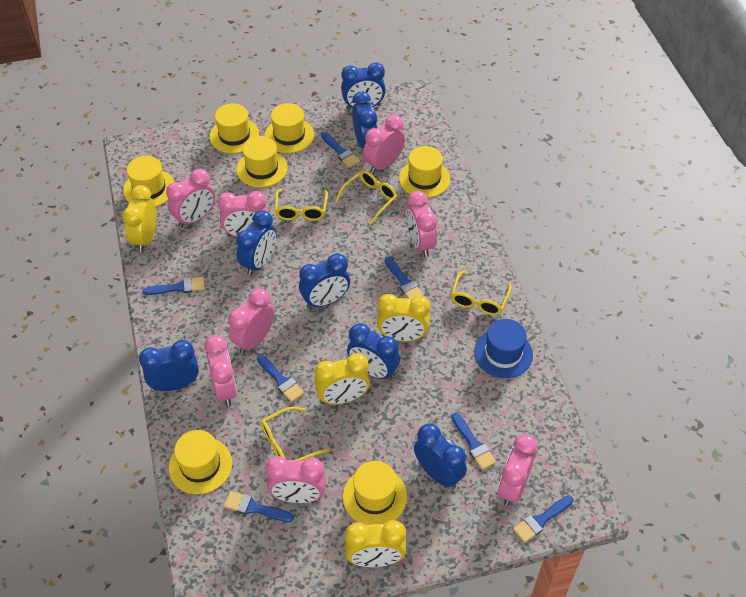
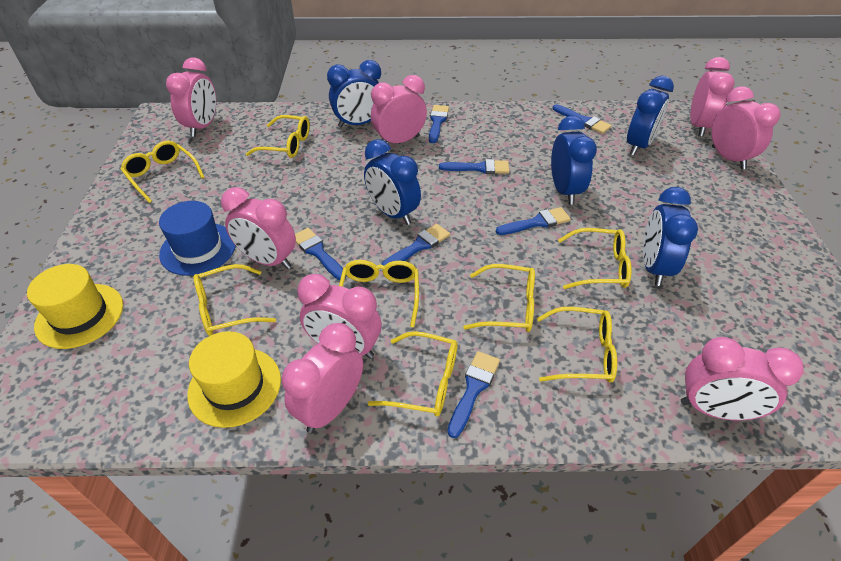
blue clock: [139,340,199,391] [236,210,276,276] [299,253,350,309] [341,62,386,110] [347,323,400,381] [352,91,377,149] [414,423,467,489] = 7 -> [327,60,381,127] [364,139,421,225] [551,116,597,205] [627,76,674,155] [643,187,698,286] = 5
yellow clock: [122,185,157,252] [314,353,370,405] [345,520,406,567] [377,294,430,341] = 4 -> none = 0
yellow glasses: [261,407,329,461] [275,189,328,221] [335,170,397,225] [451,271,512,315] = 4 -> [121,141,204,203] [194,264,276,336] [246,115,310,158] [339,260,419,327] [368,331,458,417] [463,264,535,332] [537,307,617,383] [558,228,632,289] = 8
yellow hat: [123,156,175,206] [169,430,232,494] [210,103,259,153] [236,136,288,187] [264,103,314,153] [343,461,407,525] [399,146,450,198] = 7 -> [27,264,123,349] [187,331,281,428] = 2

